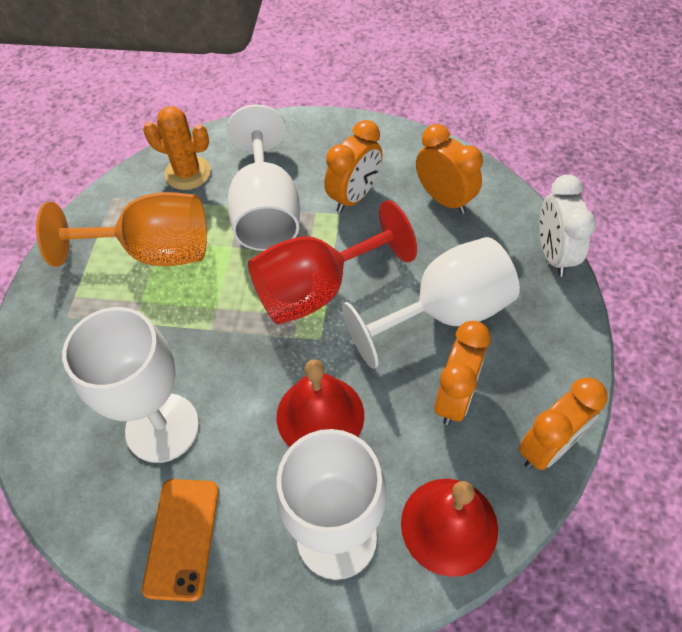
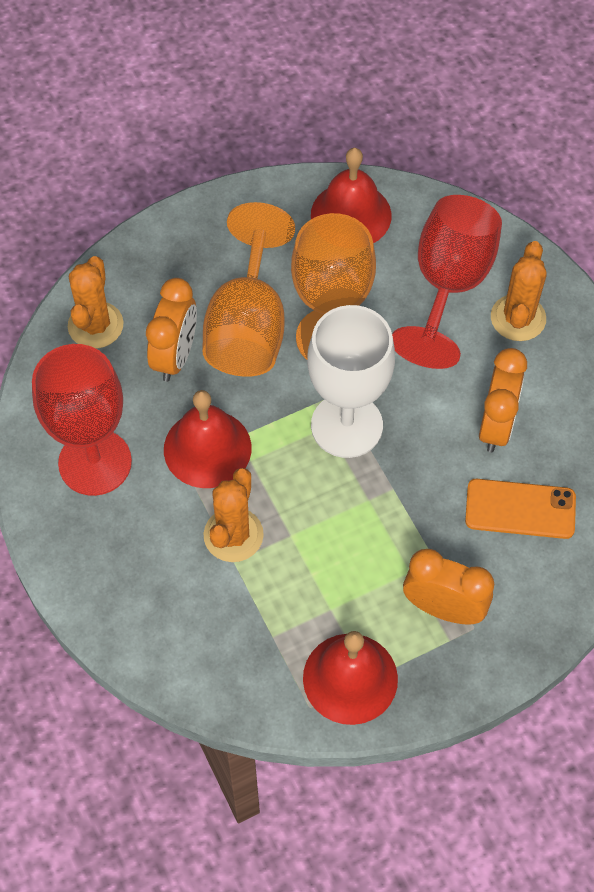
orange cactus: [143,106,211,190] = 1 -> [68,256,124,349] [203,468,264,562] [491,241,547,341] = 3
orange clock: [324,120,382,213] [416,124,483,214] [434,321,491,425] [519,377,608,470] = 4 -> [146,278,197,382] [403,549,494,625] [479,348,527,453] = 3
orange goblet: [36,192,207,267] = 1 -> [202,202,295,377] [291,213,376,360] = 2
red bell: [276,360,364,447] [401,479,498,577] = 2 -> [164,390,252,488] [303,631,398,725] [311,148,392,243] = 3
red goblet: [248,200,417,325] = 1 -> [32,344,132,496] [392,195,502,369] = 2
white clock: [539,174,596,276] = 1 -> none = 0
white goblet: [62,307,199,463] [227,104,300,251] [276,429,387,580] [342,237,520,369] = 4 -> [307,305,395,458] = 1

